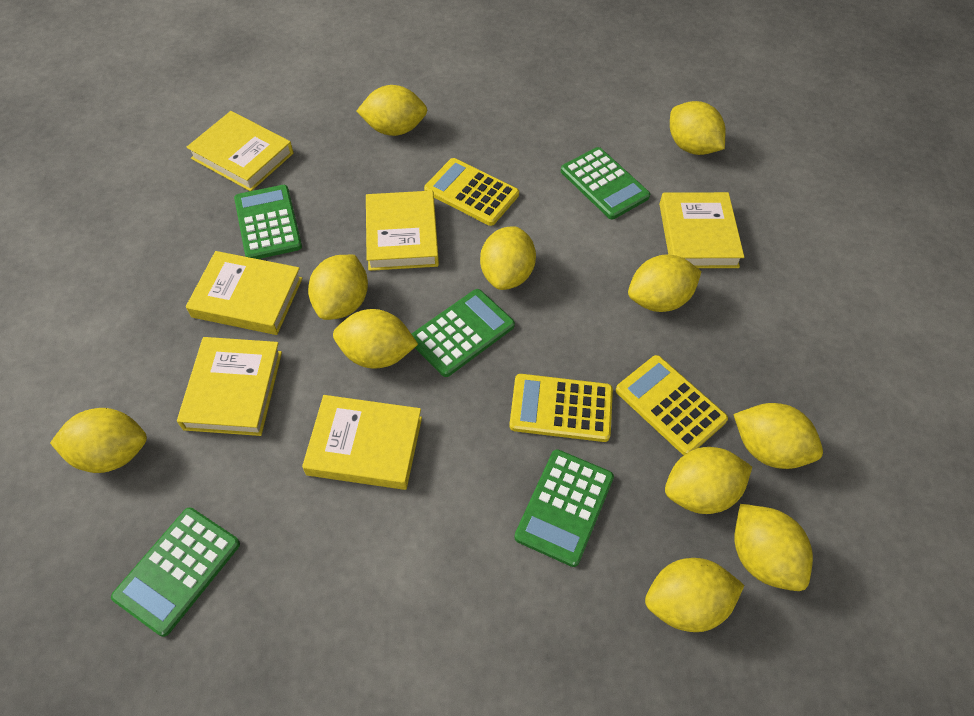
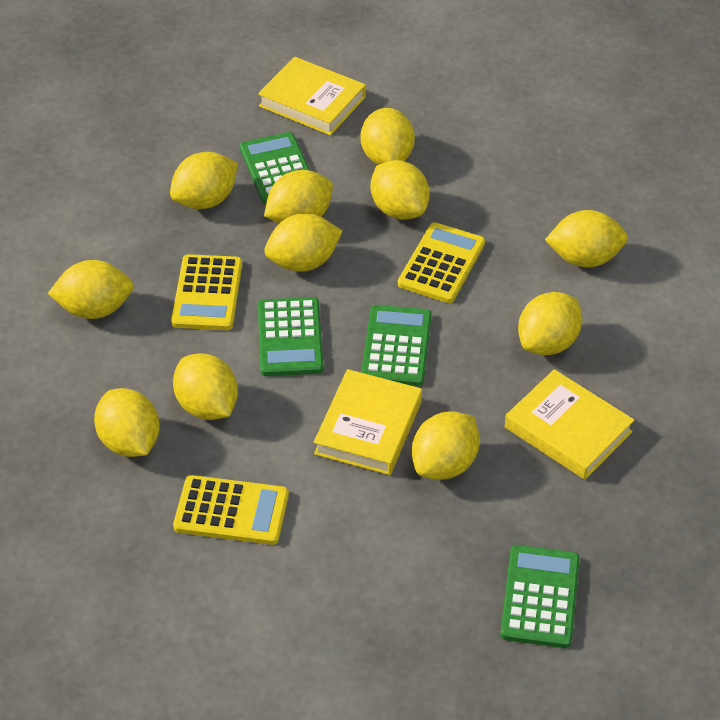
green calculator: [111,508,240,637] [234,185,302,259] [412,289,515,377] [514,449,614,567] [561,147,650,219] = 5 -> [240,132,310,204] [258,297,323,376] [361,305,432,386] [500,545,579,648] = 4
yellow book: [177,337,282,436] [186,111,293,191] [186,251,303,335] [302,395,422,490] [366,191,439,271] [659,192,744,268] = 6 -> [258,57,366,136] [314,369,422,475] [505,369,635,480] = 3

